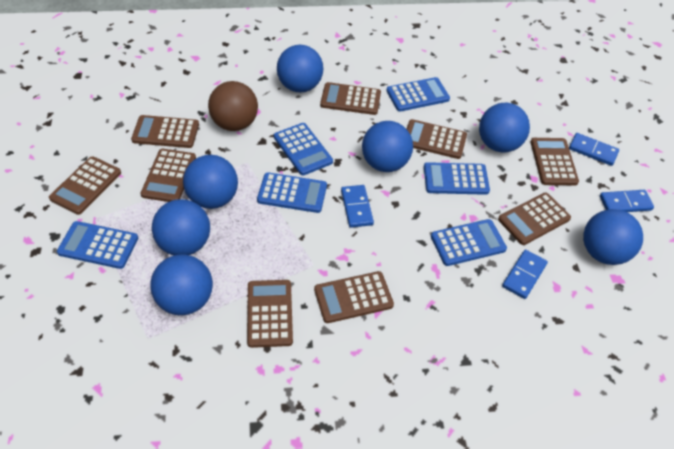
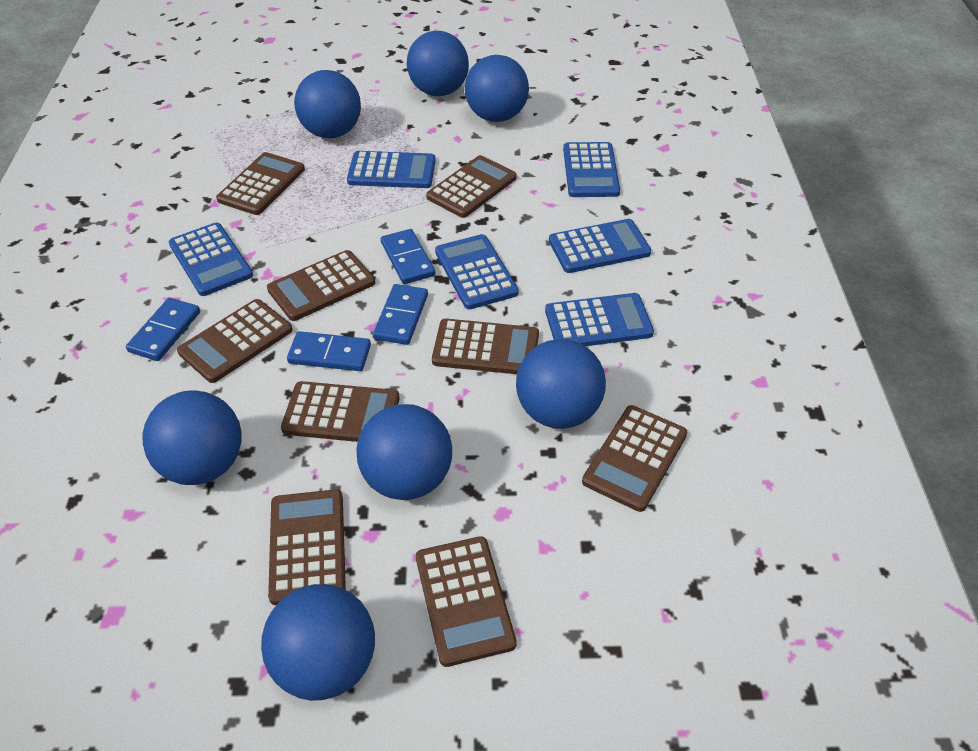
brown ball: [208,81,258,131] = 1 -> none = 0

